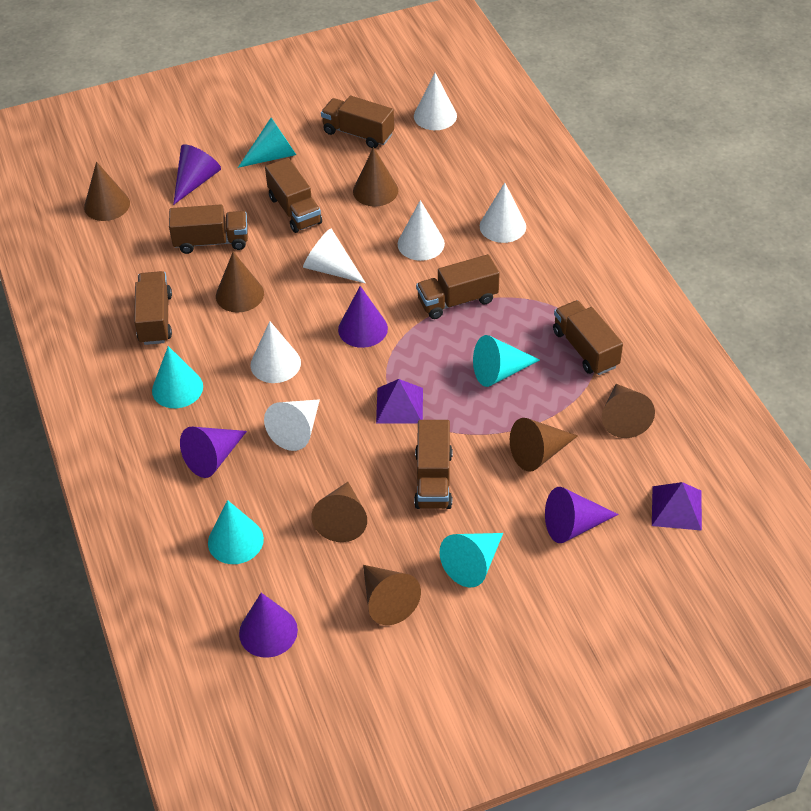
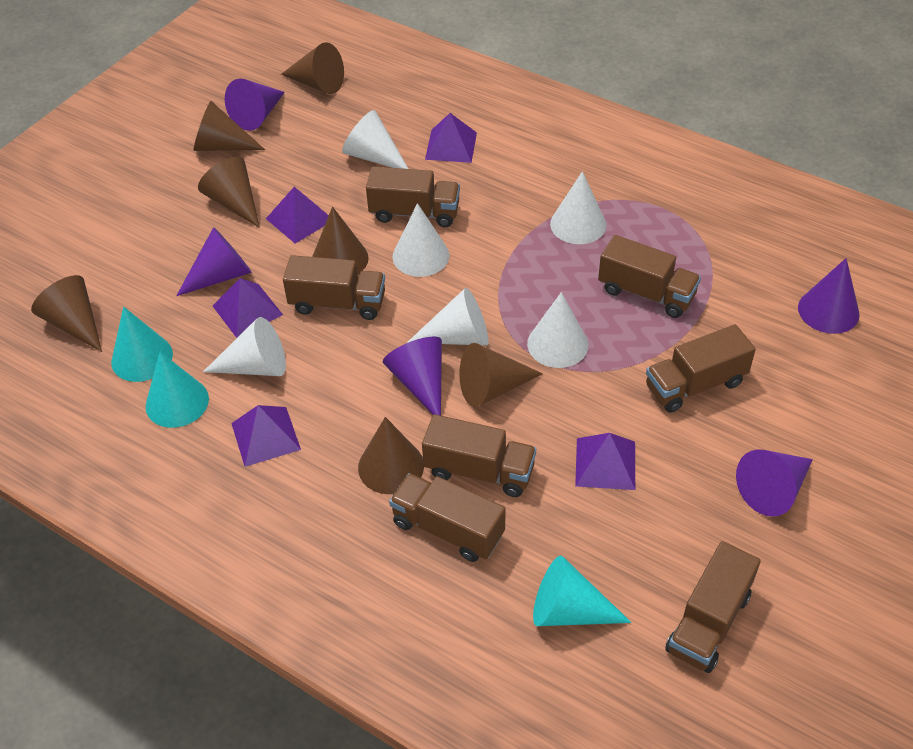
purple pyramid: [376,379,423,424] [652,482,702,531] = 2 -> [213,278,283,338] [231,405,301,467] [266,187,329,244] [425,113,477,163] [575,433,635,490] = 5
turquoise cone: [152,346,203,408] [208,500,264,564] [238,118,296,168] [439,533,503,587] [473,335,540,387] = 5 -> [111,307,173,382] [146,352,209,428] [533,556,632,626] = 3

